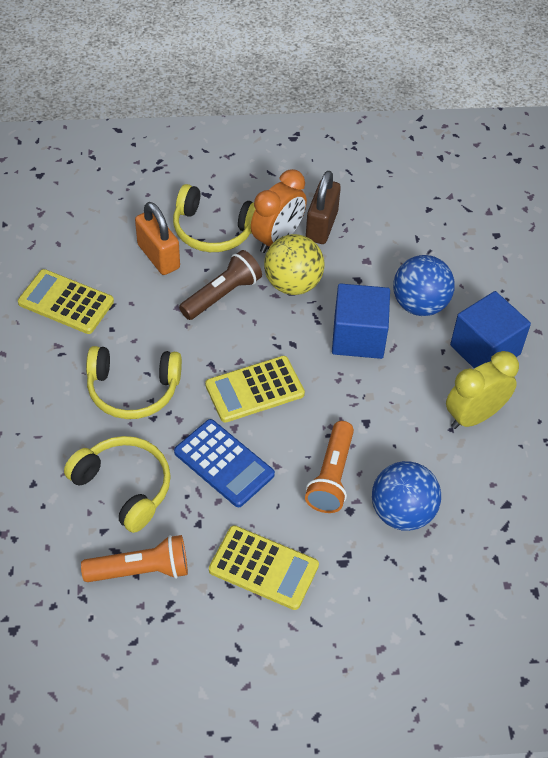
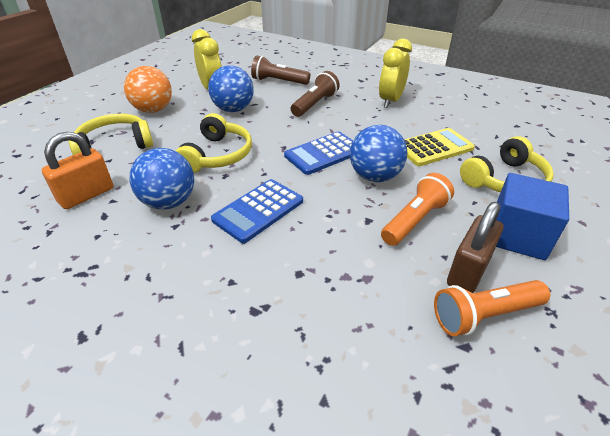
blue ball: [372,461,441,531] [393,255,455,316] = 2 -> [130,148,194,209] [208,65,254,112] [350,125,408,182] = 3
blue calculator: [174,419,275,507] = 1 -> [211,179,303,243] [284,131,353,175] = 2
blue cube: [332,283,390,359] [450,291,531,369] = 2 -> [496,173,569,260] = 1
brown flashlight: [179,250,262,320] = 1 -> [251,56,310,85] [291,71,340,117] = 2
orange ball: none = 0 -> [124,66,172,113] = 1
orange clock: [251,169,307,253] = 1 -> none = 0
yellow ball: [264,234,325,295] = 1 -> none = 0
yellow calculator: [18,269,114,334] [205,356,305,423] [209,525,319,610] = 3 -> [404,128,475,166] = 1
yellow clock: [446,351,519,429] = 1 -> [192,29,222,89] [379,38,412,108] = 2

